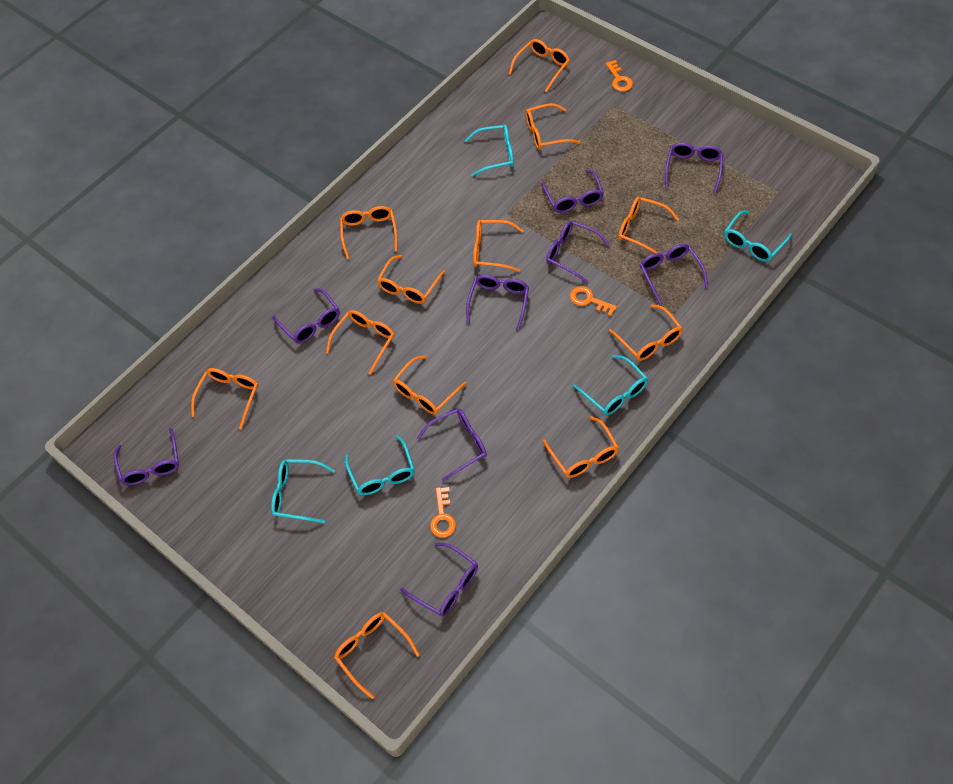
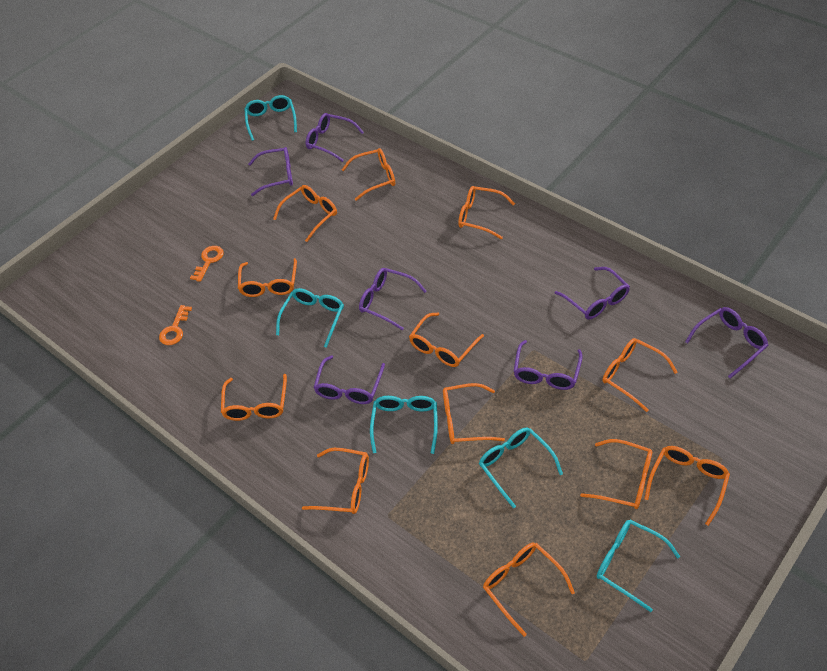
orange key: [430,487,456,538] [570,286,617,316] [606,60,633,92] = 3 -> [159,305,192,345] [190,246,224,282] = 2
purple glasses: [114,428,179,485] [273,289,340,343] [400,543,478,616] [417,409,487,482] [466,275,529,331] [541,170,604,213] [546,221,611,283] [640,244,708,305] [665,142,723,193] = 9 -> [248,147,293,196] [306,113,364,162] [313,355,385,404] [359,268,427,330] [513,340,583,390] [555,267,630,320] [685,307,769,378] = 7

